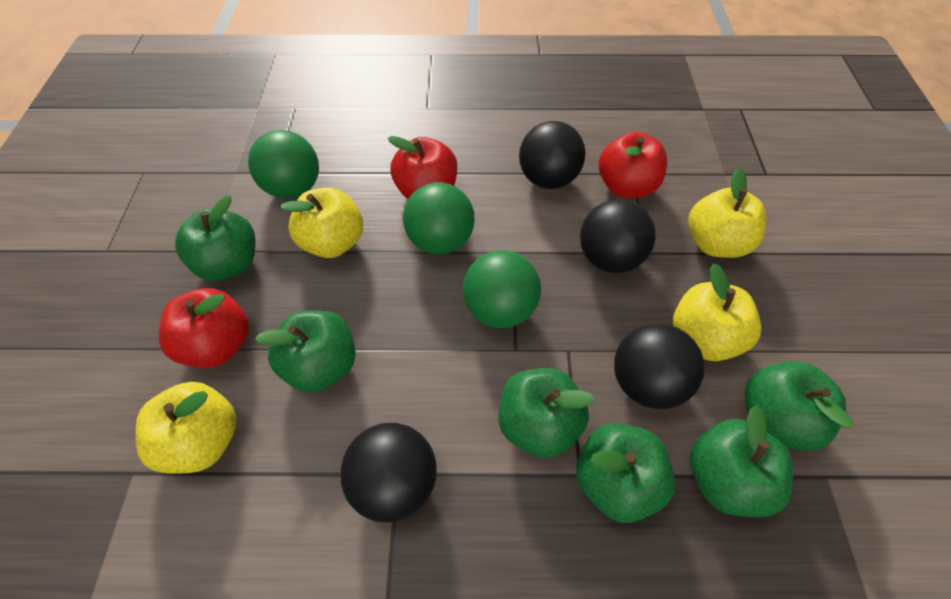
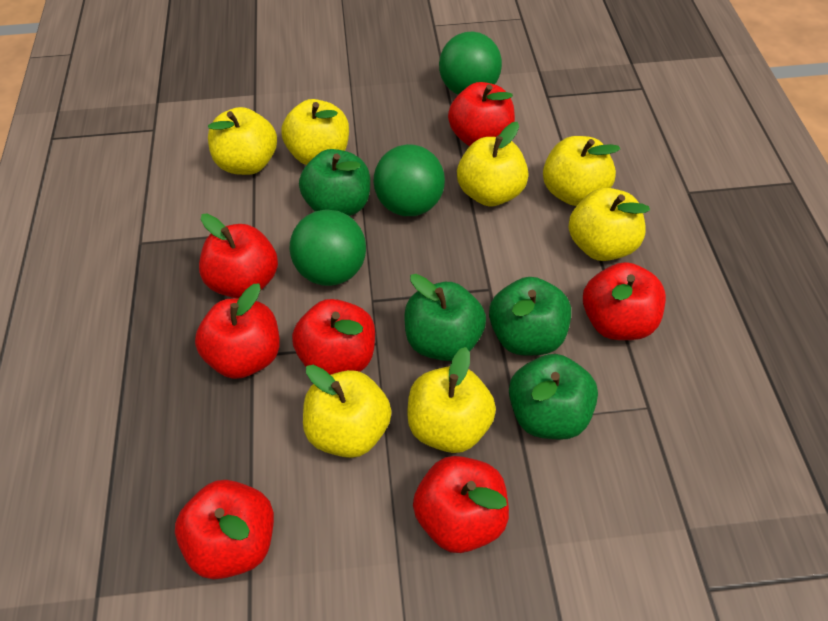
black ball: [340,423,437,523] [519,121,586,189] [580,199,656,273] [614,323,705,409] = 4 -> none = 0
green apple: [175,196,256,281] [255,310,356,393] [499,368,595,458] [576,423,675,523] [690,405,793,517] [745,361,853,451] = 6 -> [299,149,370,216] [404,274,486,361] [489,277,571,355] [509,354,598,440] = 4
red apple: [159,288,249,368] [388,136,457,199] [599,132,667,198] = 3 -> [175,480,274,579] [195,283,280,379] [199,213,278,299] [292,299,375,375] [413,456,509,553] [448,82,515,146] [583,262,666,340] = 7
yellow apple: [136,382,237,473] [280,187,363,258] [673,263,761,361] [688,167,767,258] = 4 -> [208,107,277,175] [281,99,349,165] [303,365,391,458] [407,347,496,453] [457,122,529,207] [543,136,620,206] [568,188,650,261] = 7

